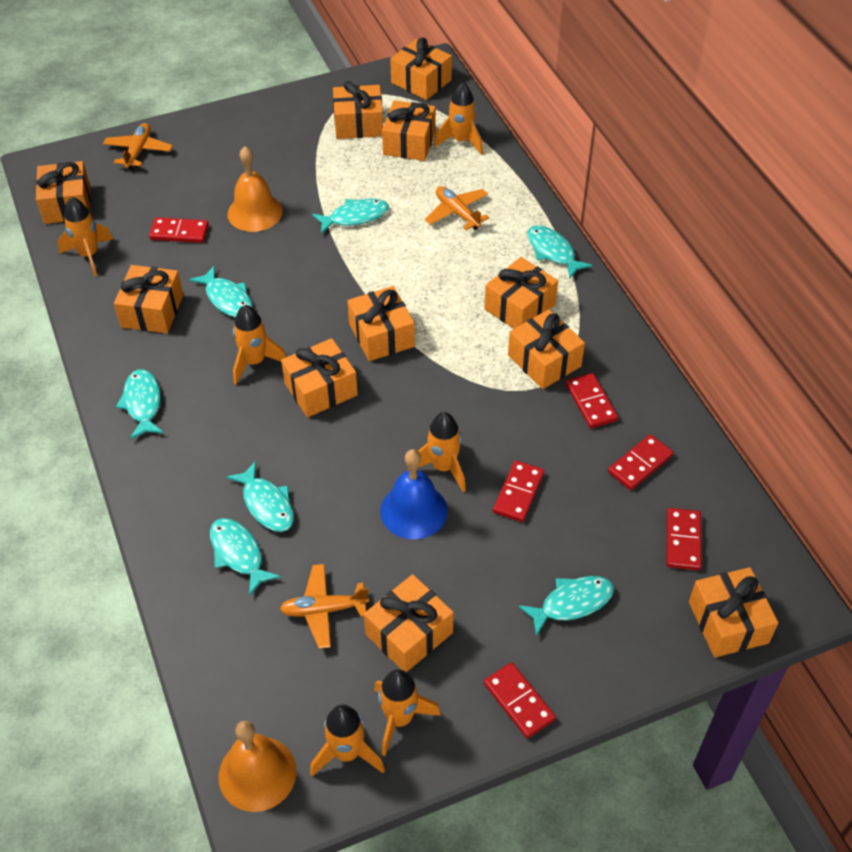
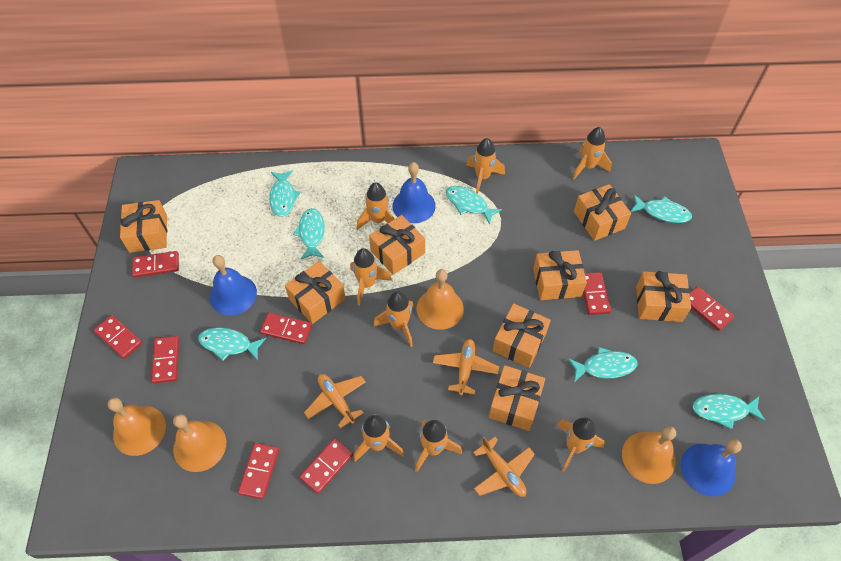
blue bell: [380,449,448,539] = 1 -> [210,255,257,316] [393,162,436,223] [681,439,742,497] = 3
orange bell: [218,721,297,812] [227,146,283,232] = 2 -> [108,398,166,456] [173,414,226,472] [417,269,464,330] [622,426,676,484] = 4
orange gift: [36,161,91,224] [114,265,183,333] [281,338,358,417] [333,81,383,139] [347,286,415,361] [364,574,454,672] [382,100,436,161] [390,38,452,100] [484,257,558,329] [508,309,585,389] [689,567,778,657] = 11 -> [120,200,167,253] [285,261,346,324] [369,215,425,275] [489,365,545,431] [493,304,551,368] [533,250,587,300] [574,184,631,241] [636,271,691,322] = 8
orange rocket: [57,197,113,276] [233,305,287,384] [310,704,385,776] [374,669,441,756] [408,412,466,492] [434,82,483,155] = 6 -> [350,248,392,306] [354,414,404,462] [357,182,395,230] [373,291,414,347] [415,420,462,472] [466,138,505,194] [557,417,604,472] [573,127,612,179] = 8
red domino: [149,217,209,243] [484,662,556,738] [493,460,544,522] [566,373,618,428] [608,434,673,490] [667,508,702,570] = 6 -> [94,315,142,359] [132,251,179,278] [151,336,179,383] [238,443,279,499] [260,312,312,344] [299,438,353,494] [583,272,611,315] [690,286,734,331] = 8

